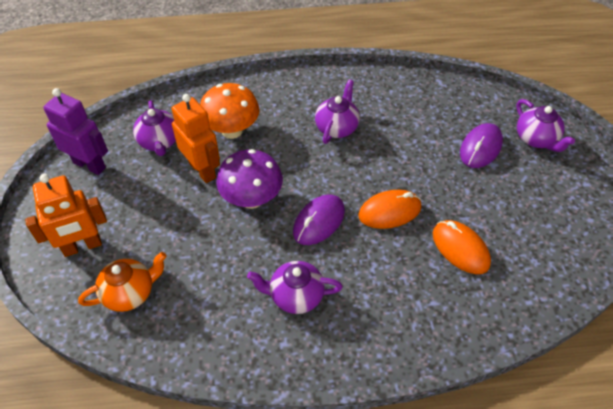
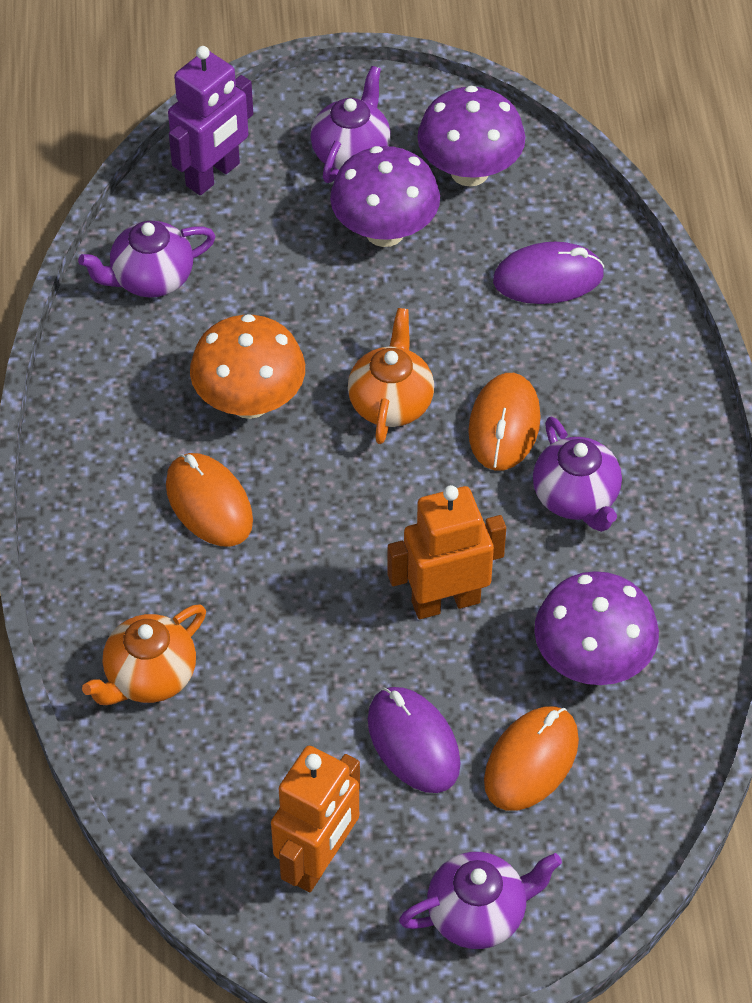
orange mouse: [358,190,422,229] [433,220,491,274] = 2 -> [166,453,253,546] [468,373,541,471] [484,706,579,811] = 3
orange teapot: [78,252,167,312] = 1 -> [82,604,206,705] [348,308,434,444] = 2
purple mushroom: [216,149,283,209] = 1 -> [330,146,440,247] [417,86,525,187] [534,571,659,685] = 3

